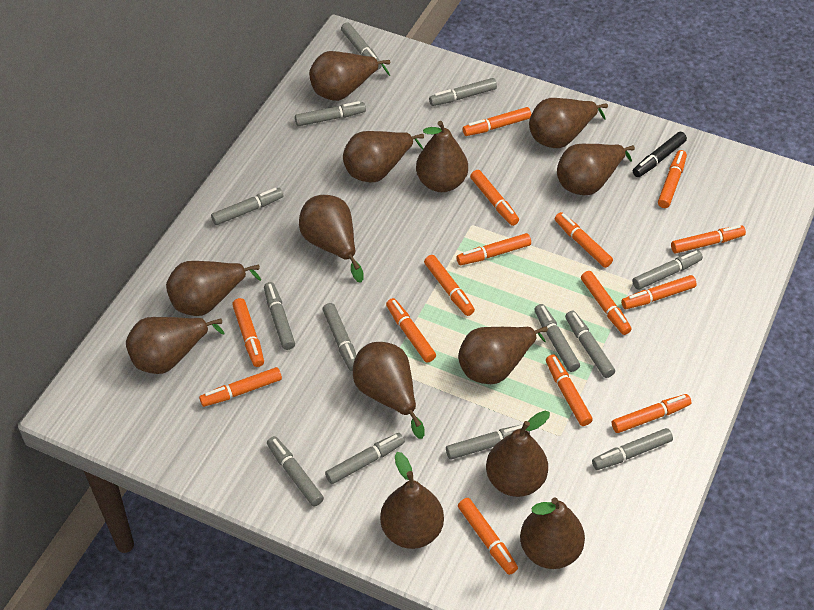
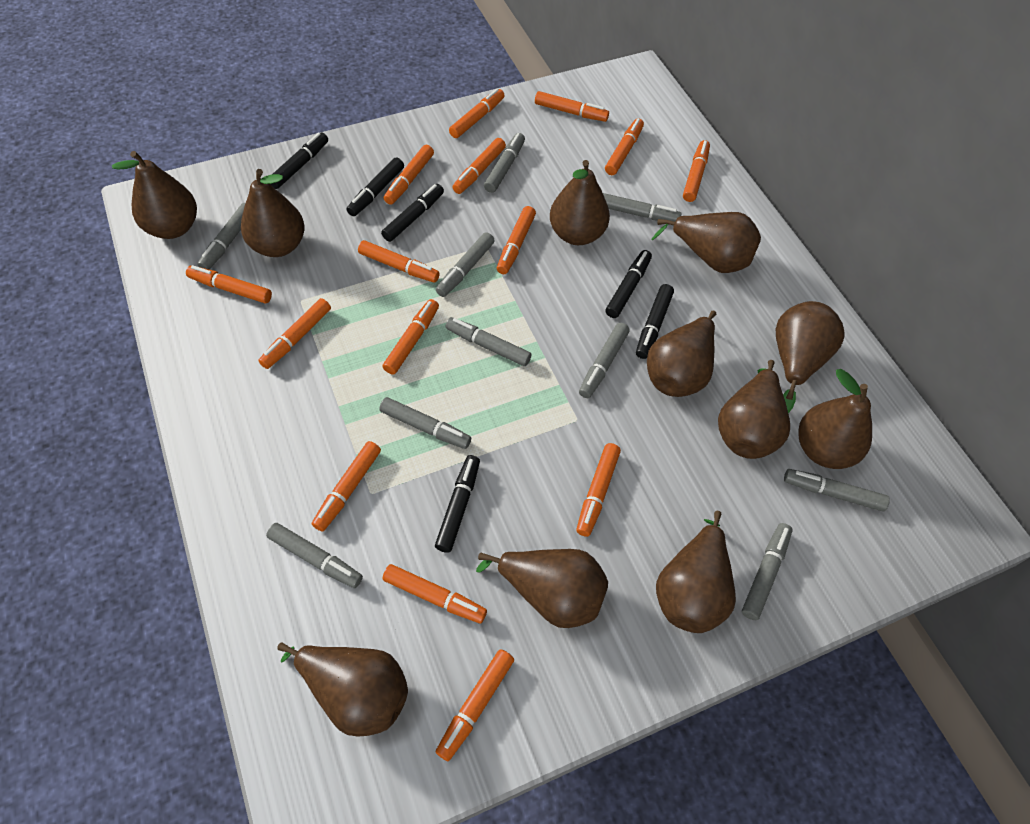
black marker: [633,132,687,177] = 1 -> [271,132,328,189] [346,157,404,216] [381,184,444,242] [435,455,480,553] [605,250,652,318] [636,284,674,359] = 6
brown pear: [126,317,224,374] [166,261,261,316] [299,195,364,283] [309,51,390,101] [343,131,424,183] [353,342,425,439] [380,452,444,549] [416,121,468,192] [458,326,548,384] [486,411,550,497] [520,497,585,569] [529,98,608,148] [557,144,635,195] = 13 -> [112,151,197,239] [241,169,305,257] [277,643,408,737] [476,549,608,628] [550,160,610,245] [647,310,716,397] [651,212,761,273] [656,511,736,633] [718,360,790,459] [776,301,845,413] [798,369,872,469] = 11
grey marker: [211,188,283,225] [264,282,295,350] [267,436,324,506] [295,101,366,126] [322,303,356,371] [325,433,405,484] [341,22,382,70] [429,78,497,106] [446,424,530,460] [534,304,580,372] [565,311,615,378] [592,428,673,470] [632,250,703,290] = 13 -> [197,203,245,269] [266,523,363,588] [379,397,471,449] [436,232,495,297] [446,317,532,366] [484,133,525,193] [579,323,630,398] [603,193,682,222] [742,523,793,620] [784,469,890,511] = 10

